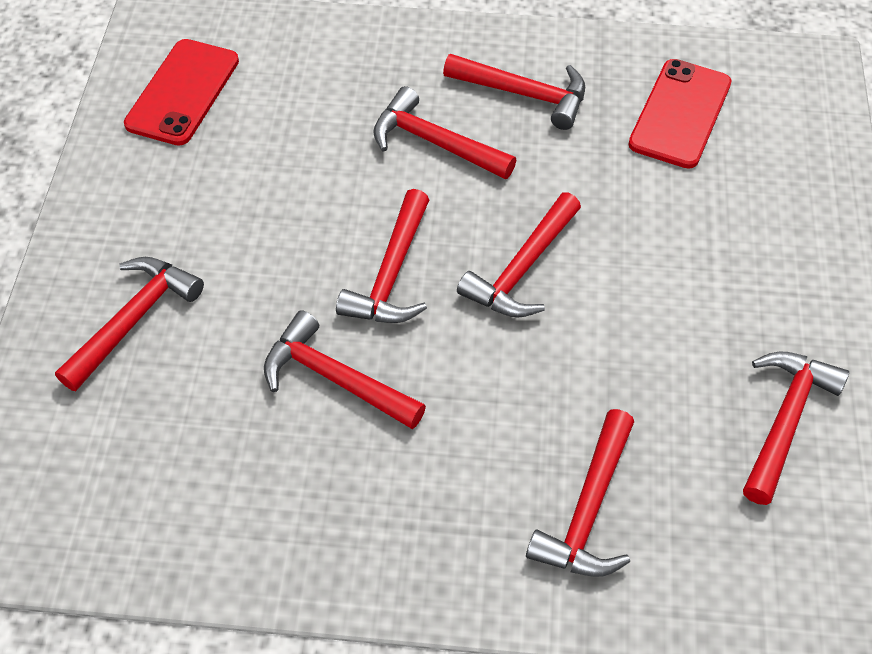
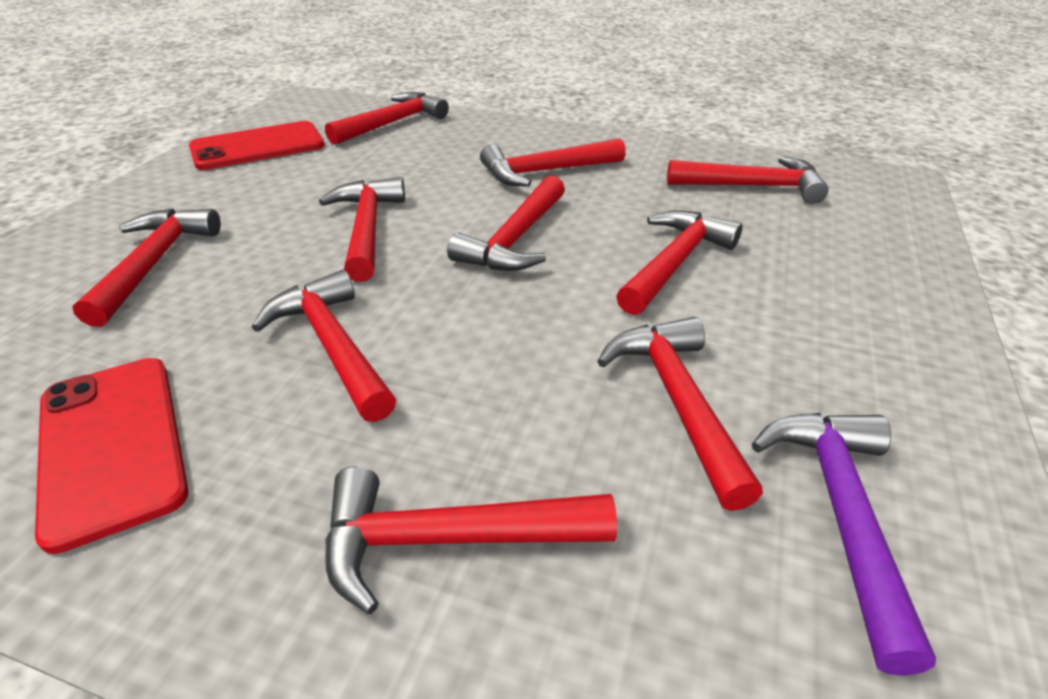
purple hammer: none = 0 -> [752,413,936,676] = 1
red hammer: [55,257,204,391] [264,310,426,429] [336,189,429,323] [373,86,516,179] [443,54,585,130] [457,192,581,318] [526,409,634,577] [743,352,849,505] = 8 -> [73,208,221,327] [251,270,397,422] [319,177,405,282] [325,92,449,145] [325,466,617,614] [447,175,565,271] [480,138,626,187] [597,317,763,511] [616,210,742,315] [667,156,828,204] = 10

